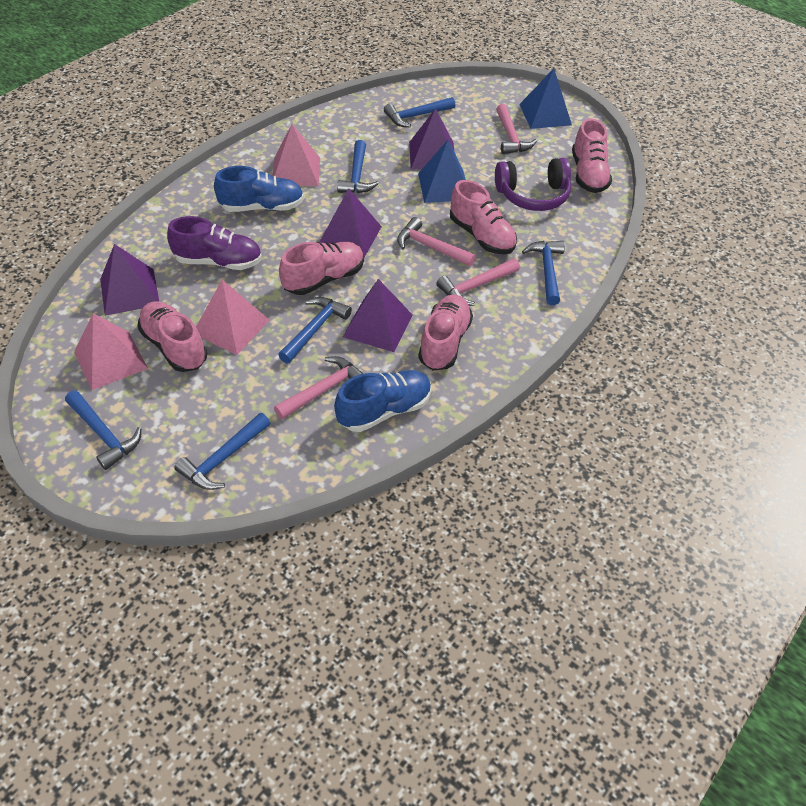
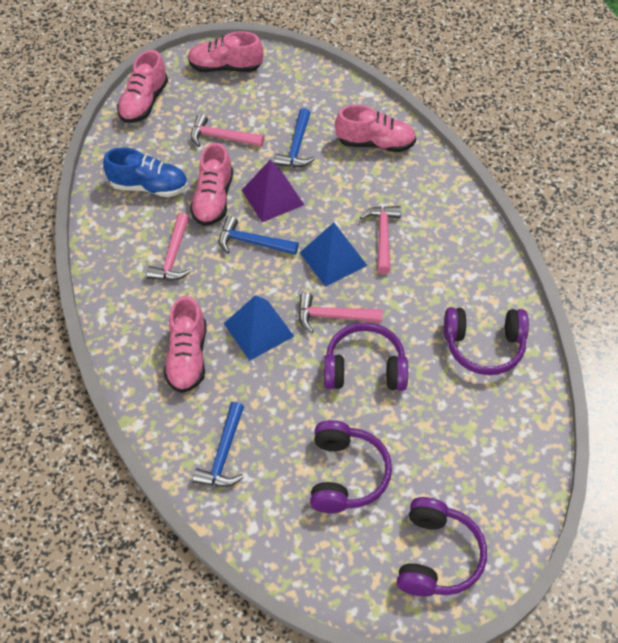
blue hammer: [65,390,142,470] [174,413,270,490] [278,297,352,363] [337,140,378,193] [384,97,455,127] [522,241,565,305] = 6 -> [193,402,244,487] [219,216,299,255] [274,108,315,167] = 3
blue shoe: [214,166,304,212] [334,370,432,432] = 2 -> [103,147,188,197] = 1
pink pyramid: [74,313,148,390] [196,280,269,355] [273,124,320,186] = 3 -> none = 0
purple headphones: [495,158,571,211] = 1 -> [310,420,392,513] [324,322,408,391] [397,497,487,596] [444,307,529,375] = 4
purple pyramid: [100,244,159,316] [319,188,382,258] [343,279,413,352] [409,108,454,170] = 4 -> [242,159,304,222] = 1
purple shoe: [167,216,262,270] = 1 -> none = 0

